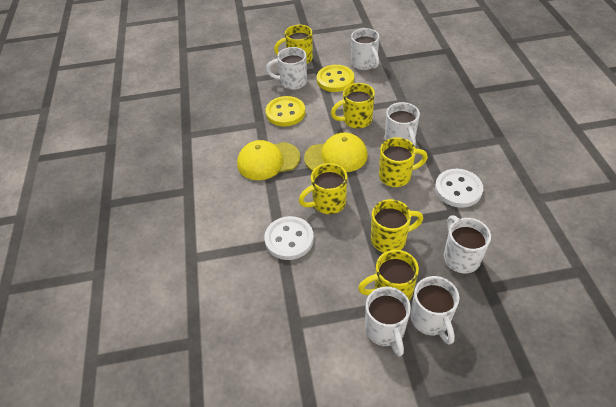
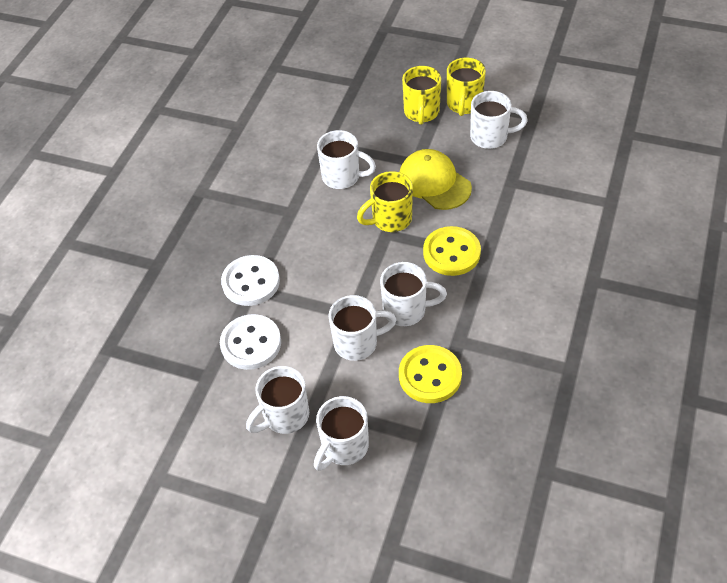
yellow cap: [237,140,301,180] [304,133,368,172] = 2 -> [400,149,472,210] = 1
yellow mug: [274,25,313,64] [299,163,347,214] [331,83,375,129] [358,250,419,301] [371,199,423,253] [379,137,428,187] = 6 -> [357,171,413,232] [402,66,441,125] [447,58,486,116] = 3

